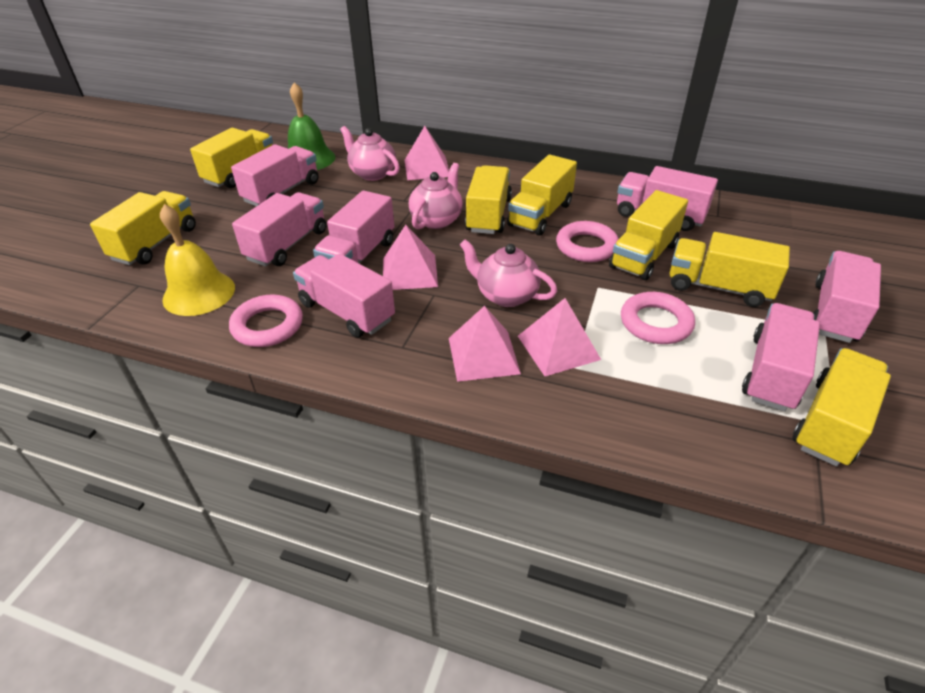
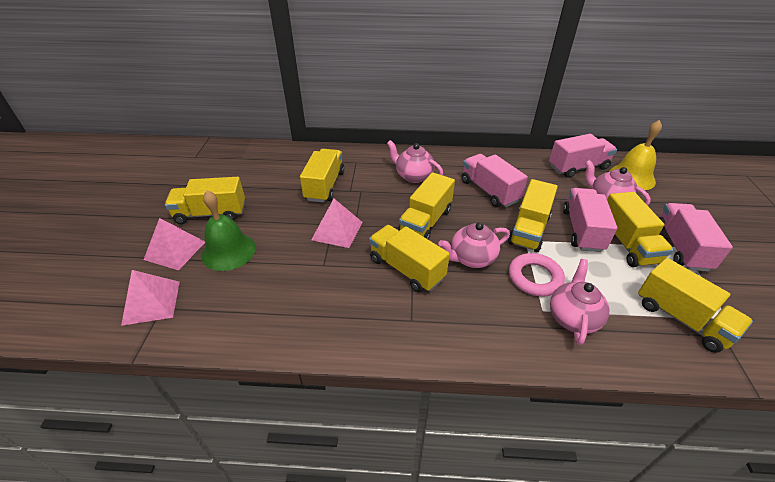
pink pyramid: [383,225,438,290] [405,126,449,180] [449,306,521,382] [518,298,601,376] = 4 -> [121,270,180,326] [144,218,205,270] [311,199,362,248] = 3
pink ring: [229,294,303,347] [556,221,619,262] [621,292,695,344] = 3 -> [509,253,565,297] = 1
pink teapot: [340,126,400,181] [409,163,463,229] [460,239,557,307] = 3 -> [387,140,443,183] [439,222,510,268] [550,259,610,345] [585,160,651,206] = 4
pink truck: [231,144,319,206] [232,192,326,267] [293,254,395,338] [313,190,395,263] [617,166,718,231] [742,303,820,411] [813,251,881,343] = 7 -> [462,154,528,207] [549,134,617,178] [563,188,617,252] [659,203,733,272] = 4

